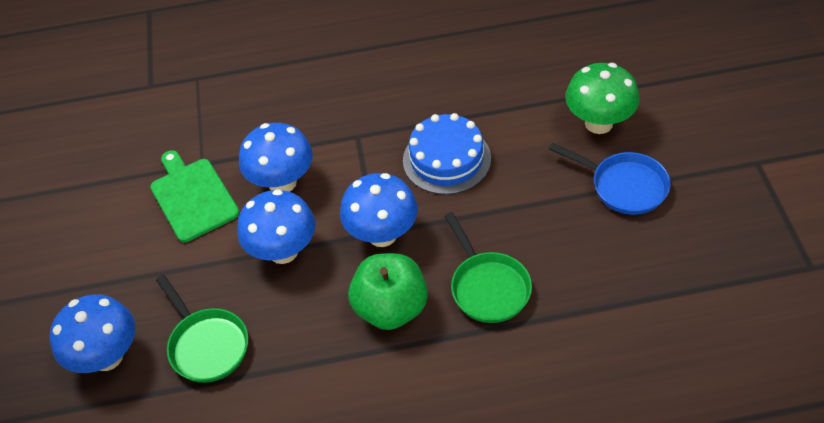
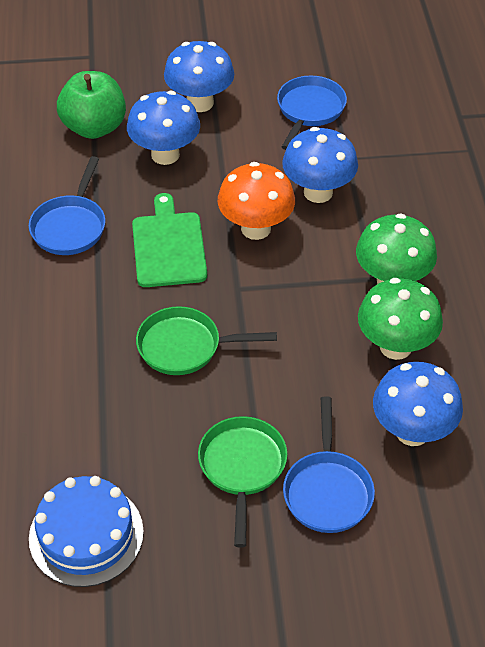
blue pan: [549,143,671,215] = 1 -> [29,156,105,255] [277,76,347,150] [283,396,375,533] = 3
green mushroom: [565,63,639,134] = 1 -> [356,213,437,284] [358,278,443,360] = 2
orange mushroom: none = 0 -> [218,162,295,240] = 1

